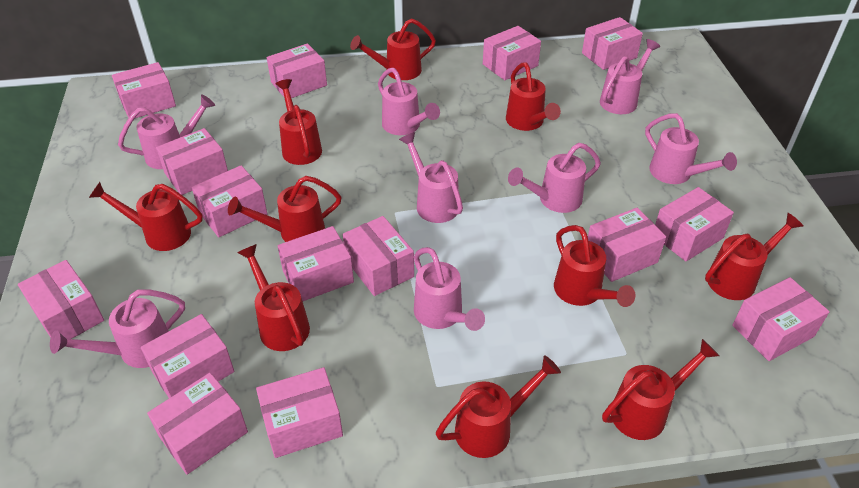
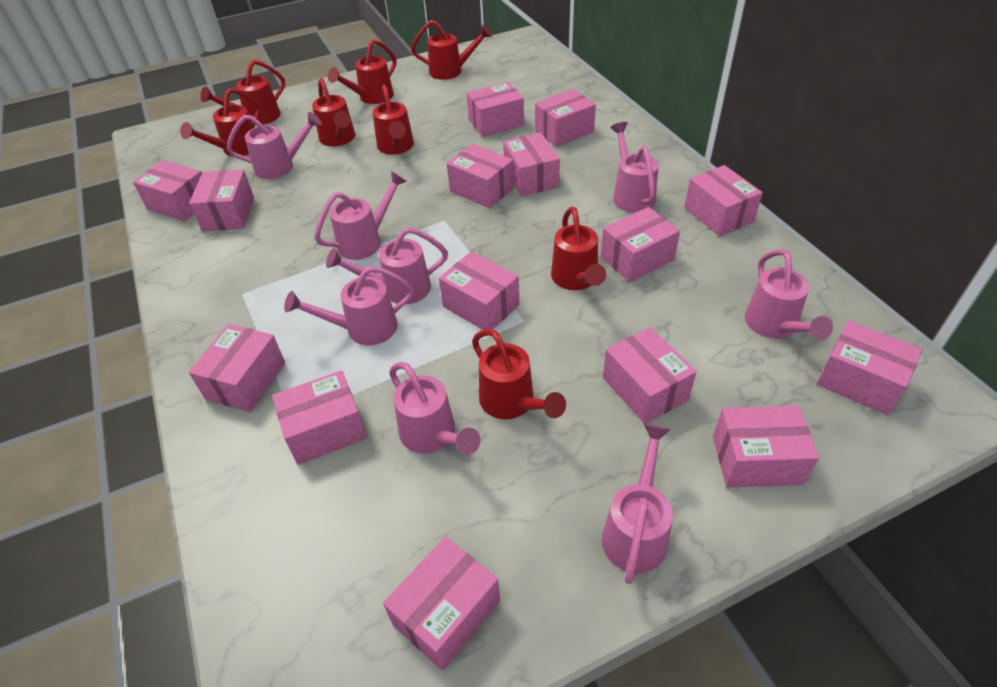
red watering can: [89,182,203,251] [228,176,342,242] [238,244,310,351] [276,79,322,165] [350,18,436,80] [436,355,561,458] [506,62,561,131] [554,225,636,307] [602,339,720,440] [705,213,803,300] = 10 -> [180,88,261,156] [200,60,285,125] [312,78,355,146] [328,39,396,104] [373,85,414,155] [411,20,492,80] [472,329,566,419] [551,207,606,290] = 8

